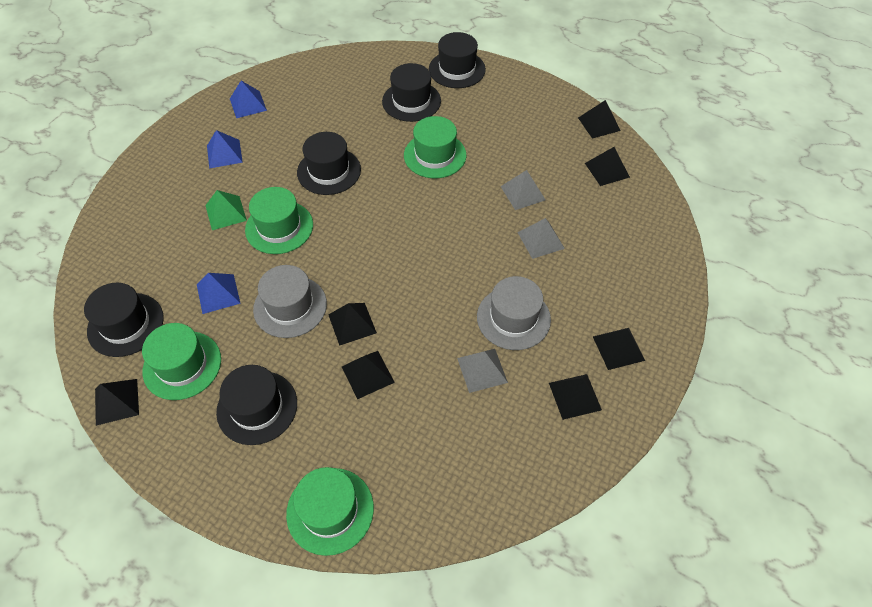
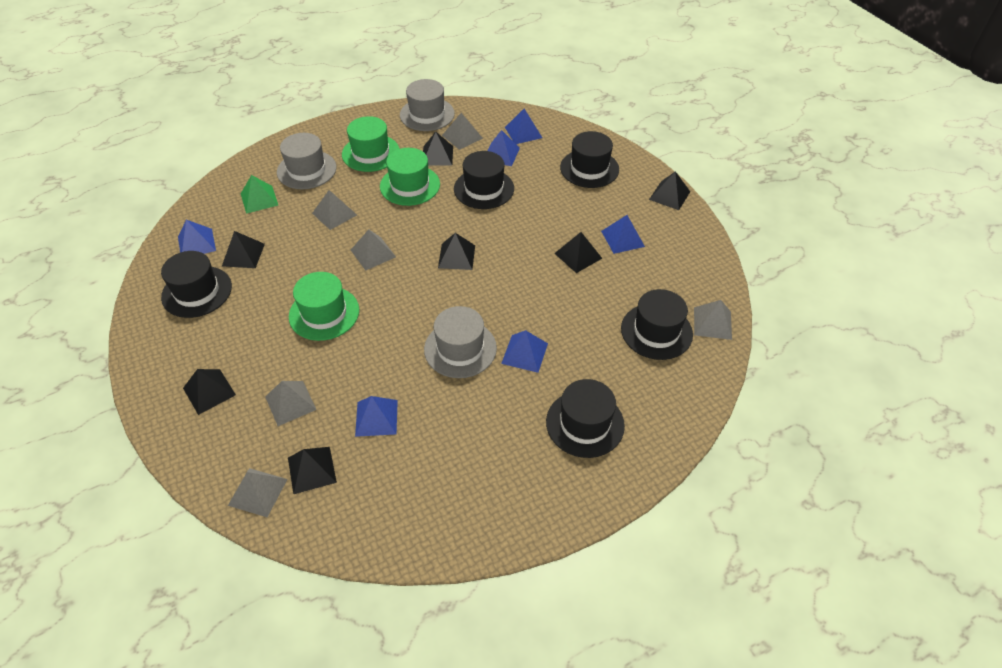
blue pyramid: [197,273,241,314] [207,130,243,169] [230,80,267,118] = 3 -> [178,220,216,254] [355,396,398,437] [488,130,520,166] [501,330,548,373] [505,109,542,144] [601,215,645,254] = 6
green hat: [142,323,221,400] [245,187,313,254] [286,467,374,556] [404,116,466,178] = 4 -> [289,272,359,341] [342,116,400,172] [380,148,440,206] = 3
grey hat: [253,265,327,338] [477,276,551,350] = 2 -> [277,133,337,189] [400,79,455,131] [424,306,497,378] = 3
grey pyramid: [457,349,508,393] [500,170,546,210] [517,218,565,259] = 3 -> [228,468,288,517] [265,381,317,426] [312,190,357,230] [351,230,396,271] [442,113,483,150] [694,300,732,340] = 6

